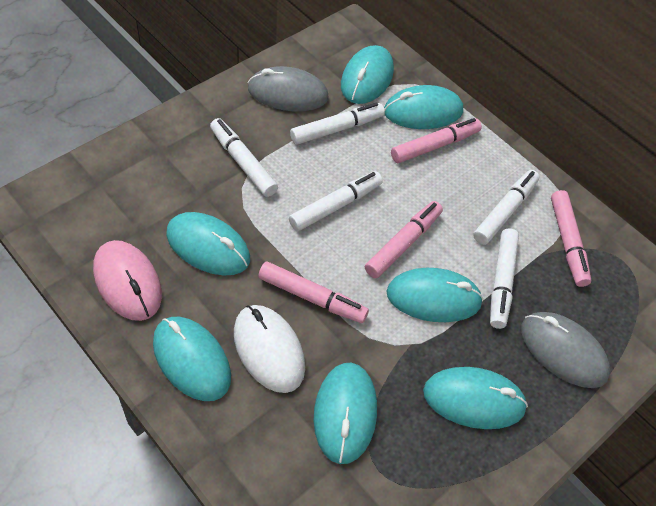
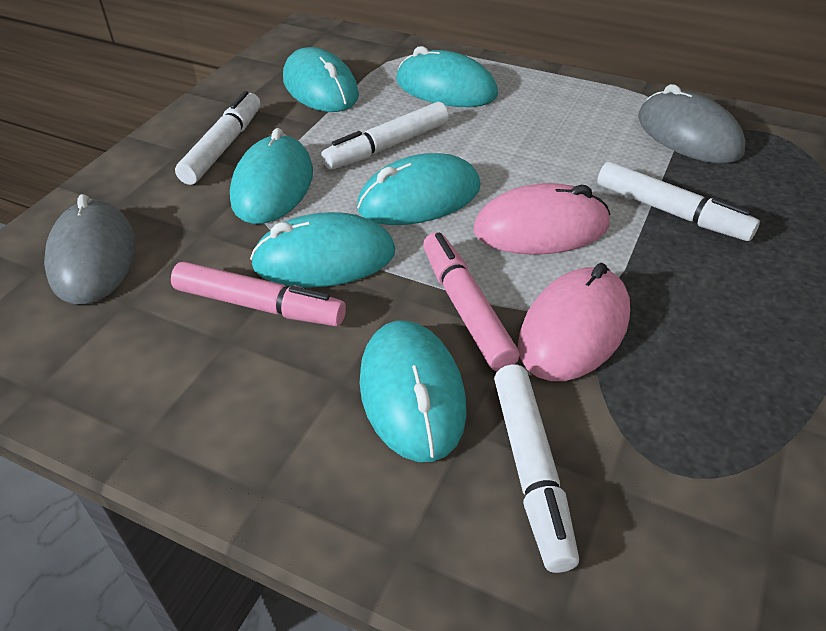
pink marker: [258,262,369,323] [365,201,443,278] [391,118,482,163] [551,190,591,287] = 4 -> [171,262,346,326] [423,232,520,371] = 2
pink mouse: [93,240,162,321] = 1 -> [474,183,610,255] [518,263,630,381] = 2
turquoise mouse: [153,317,231,401] [166,212,250,275] [314,363,377,464] [341,45,394,104] [384,85,463,129] [386,268,484,322] [423,367,528,429] = 7 -> [230,128,313,224] [250,212,395,288] [283,47,359,112] [357,153,481,225] [359,320,467,462] [396,46,498,107] = 6
white marker: [210,118,278,197] [289,171,383,231] [290,102,385,145] [473,170,539,245] [490,228,519,329] = 5 -> [175,91,261,185] [321,102,449,170] [494,364,579,573] [597,161,760,241] = 4
white mouse: [234,305,305,393] = 1 -> none = 0

